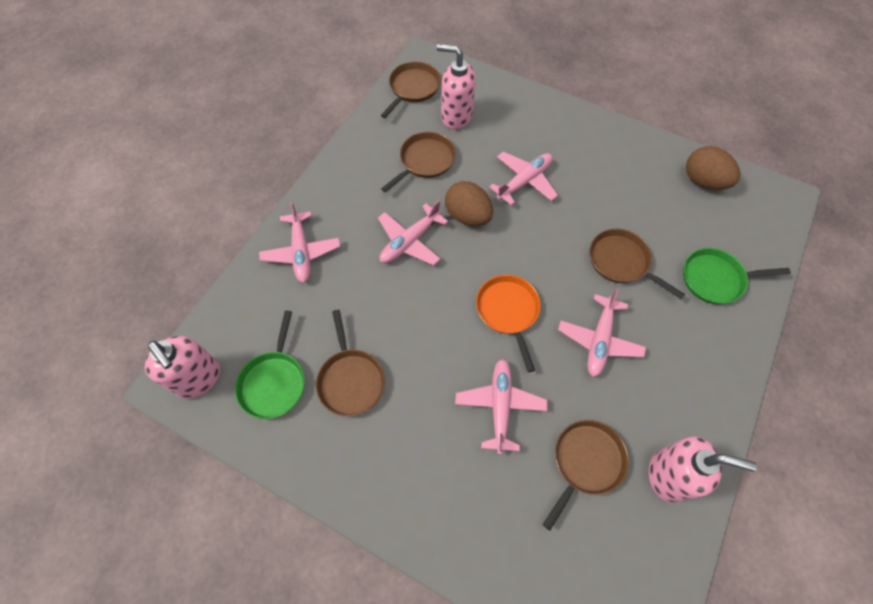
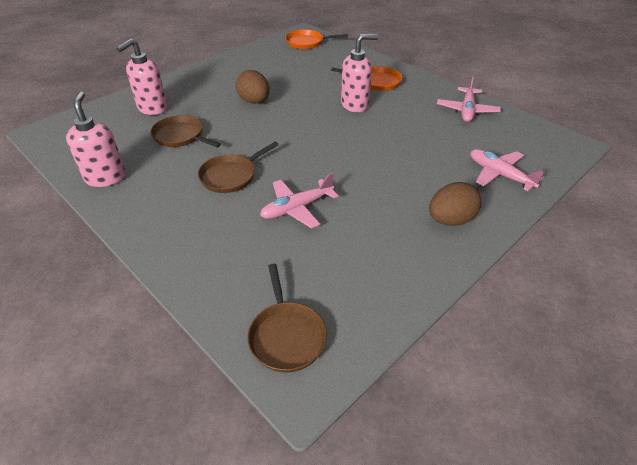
brown pan: [316,310,385,416] [381,61,441,118] [381,132,456,193] [543,420,629,531] [590,229,685,299] = 5 -> [150,115,221,148] [198,142,279,193] [247,264,327,372] = 3
green pan: [235,310,305,419] [683,248,791,304] = 2 -> none = 0
orange pan: [476,275,541,372] = 1 -> [285,29,348,49] [331,66,402,91] = 2
pink plane: [259,202,341,283] [378,200,448,266] [455,359,547,454] [489,152,558,205] [558,288,646,377] = 5 -> [260,173,339,229] [437,76,501,122] [470,149,545,191] = 3

